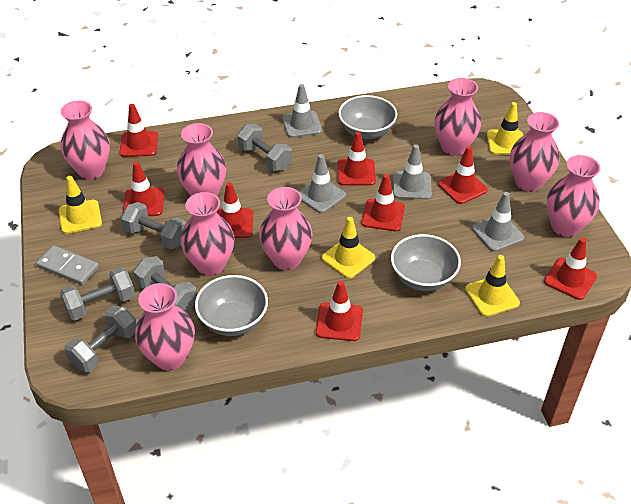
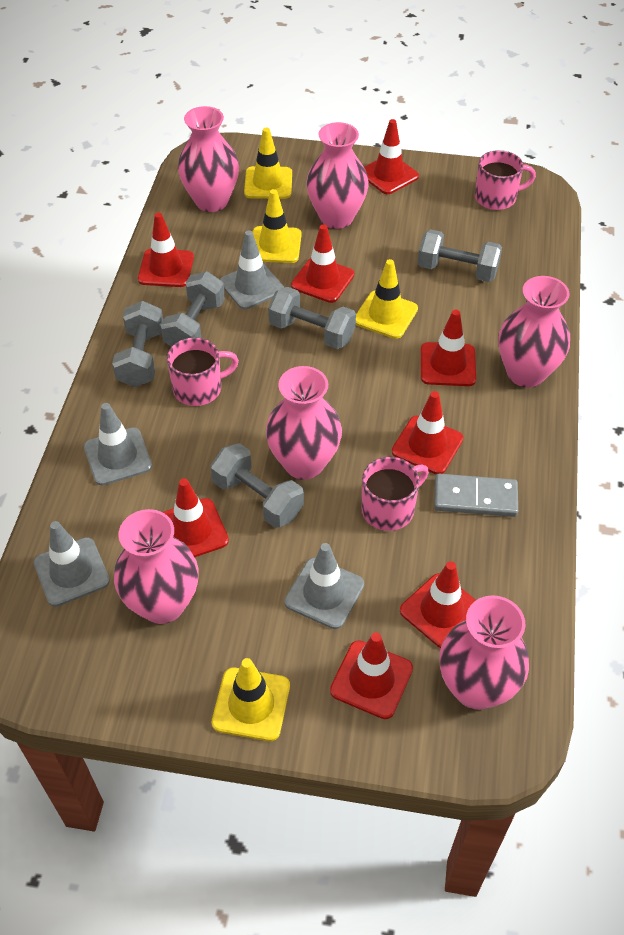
grey bowl: [195,275,268,336] [338,95,397,139] [391,234,461,291] = 3 -> none = 0
pink mug: none = 0 -> [167,337,239,406] [361,457,429,531] [475,150,536,210] = 3
pink vase: [61,101,110,179] [135,283,195,371] [177,123,226,196] [181,192,235,276] [259,187,313,270] [434,78,481,156] [510,112,560,192] [546,155,601,237] = 8 -> [114,509,199,624] [178,106,239,212] [266,366,342,480] [306,122,369,229] [439,595,529,710] [498,276,570,387] = 6

